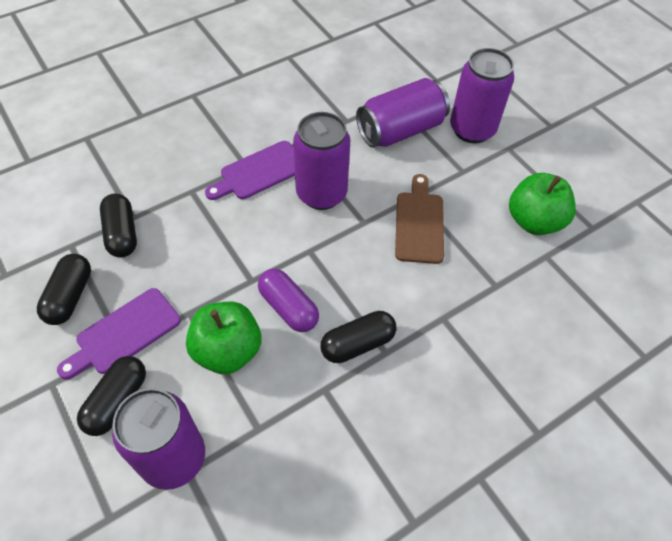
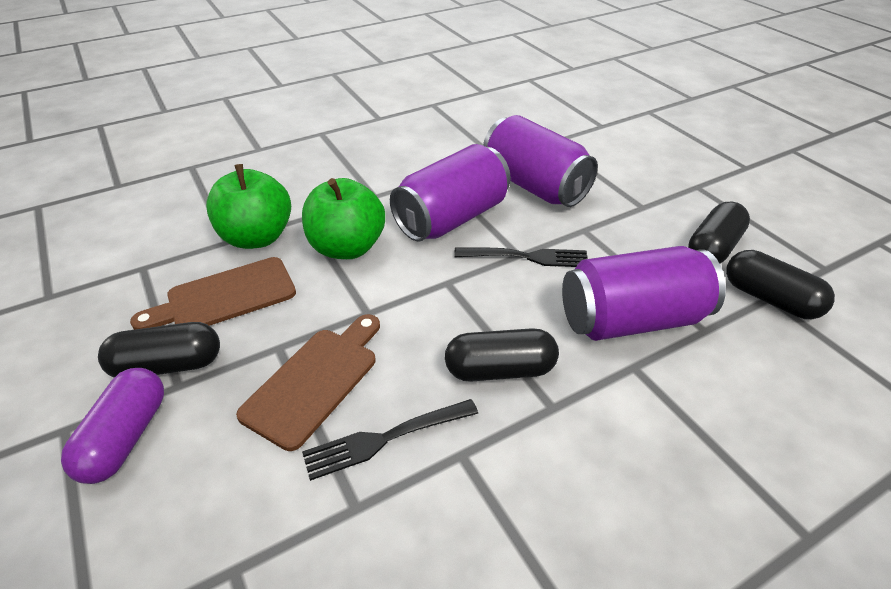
black fork: none = 0 -> [302,399,478,481] [454,248,588,267] = 2
brown cutting board: [395,174,444,264] = 1 -> [130,257,296,330] [236,314,380,451] = 2
purple can: [112,388,205,490] [293,112,350,210] [356,78,450,148] [450,48,514,144] = 4 -> [390,144,511,242] [483,115,598,207] [562,246,726,341] = 3
purple cutting board: [57,288,181,379] [205,141,295,200] = 2 -> none = 0

